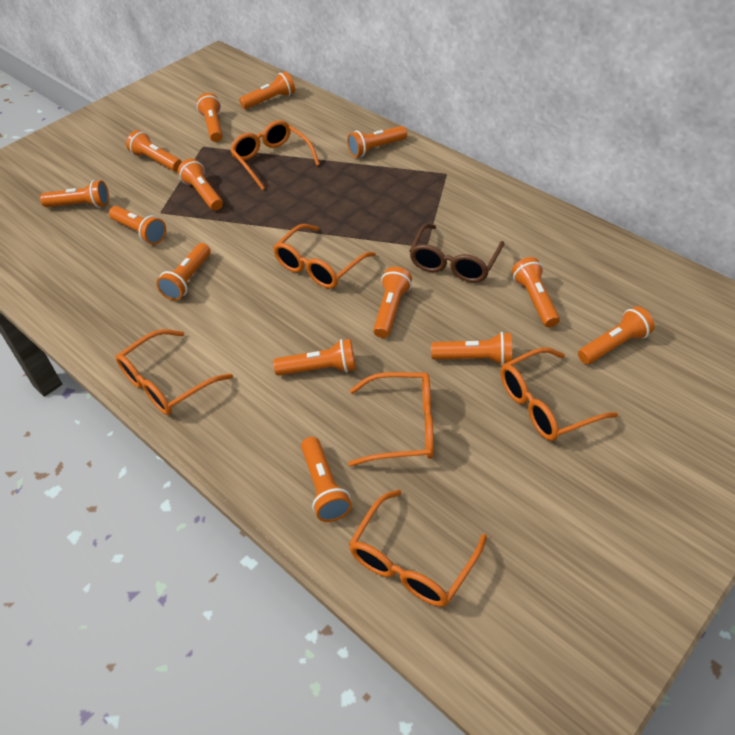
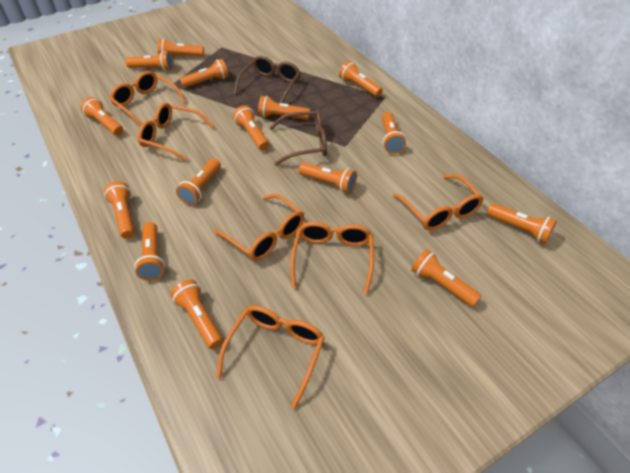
brown glasses: [409,224,504,283] = 1 -> [234,56,300,103] [270,109,327,166] = 2
orange flashlight: [40,180,109,208] [109,206,166,244] [126,130,182,172] [156,243,211,301] [178,158,223,211] [197,93,223,142] [239,71,295,109] [273,339,356,376] [301,437,352,522] [347,126,407,157] [373,267,412,338] [431,332,512,365] [512,257,560,327] [578,306,655,364] = 14 -> [81,97,123,136] [104,181,135,239] [125,51,174,71] [135,222,165,281] [157,39,204,56] [171,279,223,349] [176,158,221,205] [180,59,229,88] [233,105,269,150] [258,96,310,120] [299,163,357,193] [339,61,383,97] [382,112,406,154] [411,249,481,307] [487,203,557,244] = 15

